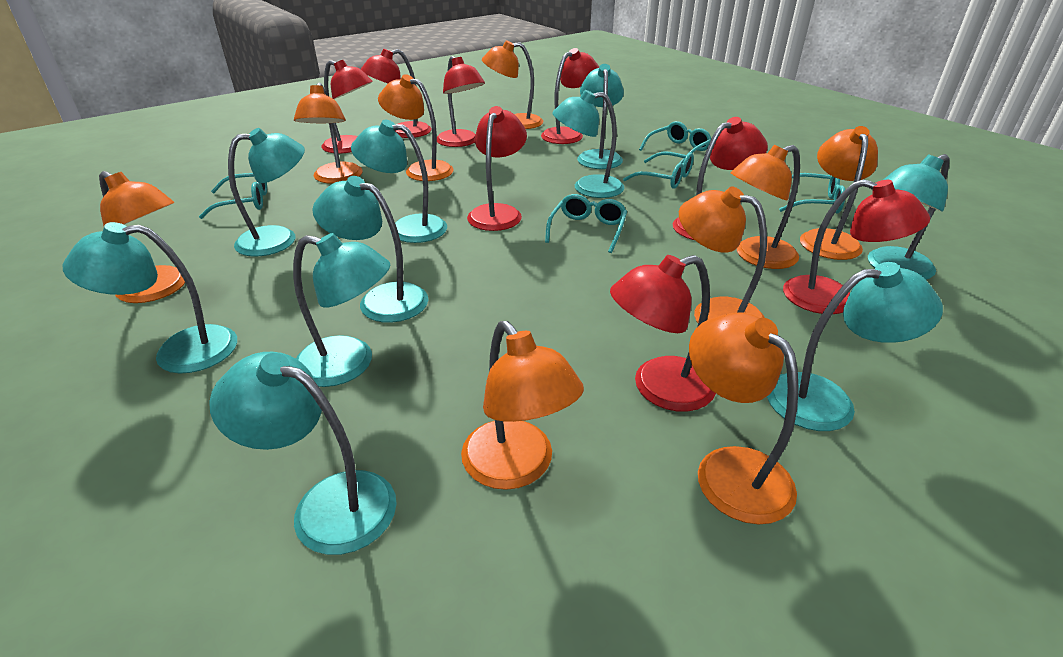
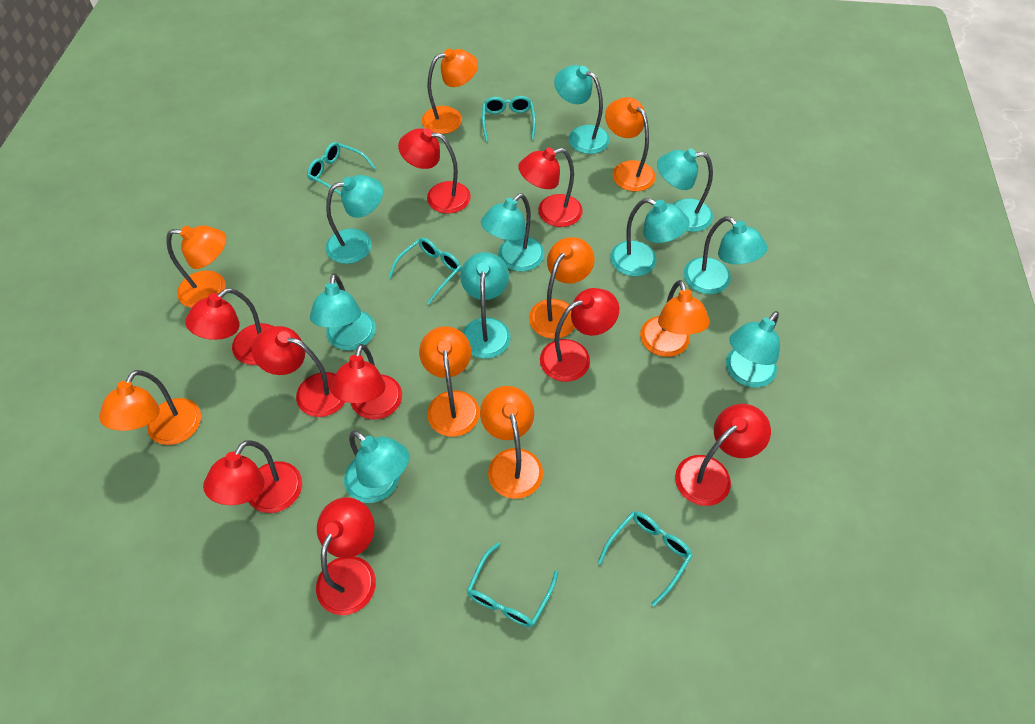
orange lamp: [99,171,185,303] [294,83,363,184] [378,74,454,181] [461,321,584,490] [482,40,543,129] [679,187,767,323] [689,313,799,525] [731,145,800,269] [800,126,878,260] = 9 -> [99,370,201,445] [166,225,226,308] [419,326,480,437] [422,48,478,134] [480,386,543,499] [529,237,595,339] [605,97,656,191] [640,280,710,357] = 8
red lamp: [321,60,373,154] [361,49,431,138] [437,56,485,147] [467,106,527,231] [541,48,599,144] [610,255,716,412] [673,117,768,240] [783,180,930,314] = 8 -> [185,288,274,365] [203,440,302,513] [252,326,345,417] [316,497,376,615] [331,344,402,419] [398,128,471,214] [518,148,582,227] [540,288,619,382] [675,404,771,506] = 9

